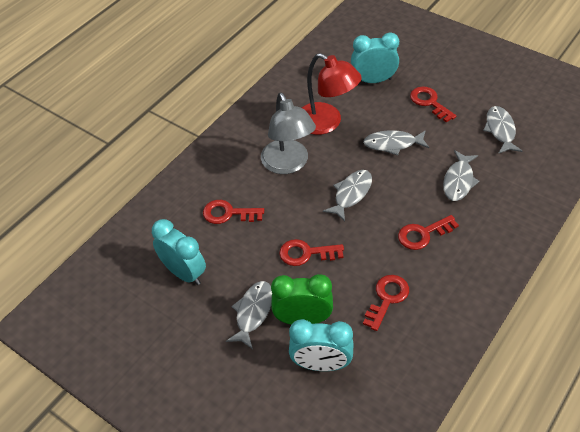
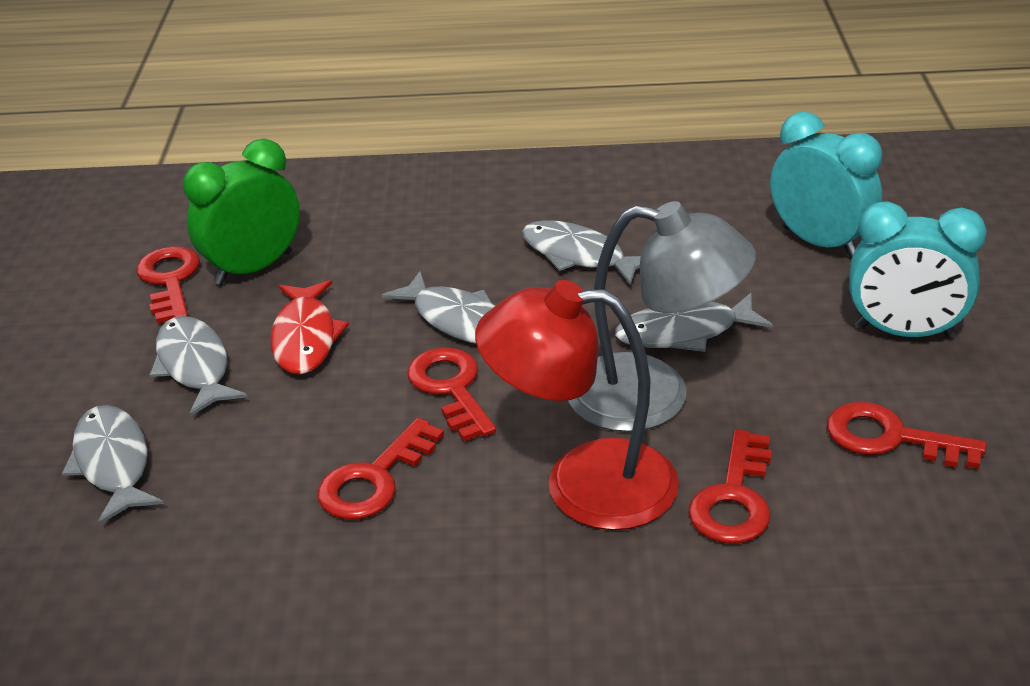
red fish: none = 0 -> [270,280,349,374] = 1
turquoise clock: [152,219,206,285] [289,319,353,371] [351,32,399,83] = 3 -> [770,111,882,258] [849,201,987,339] = 2

